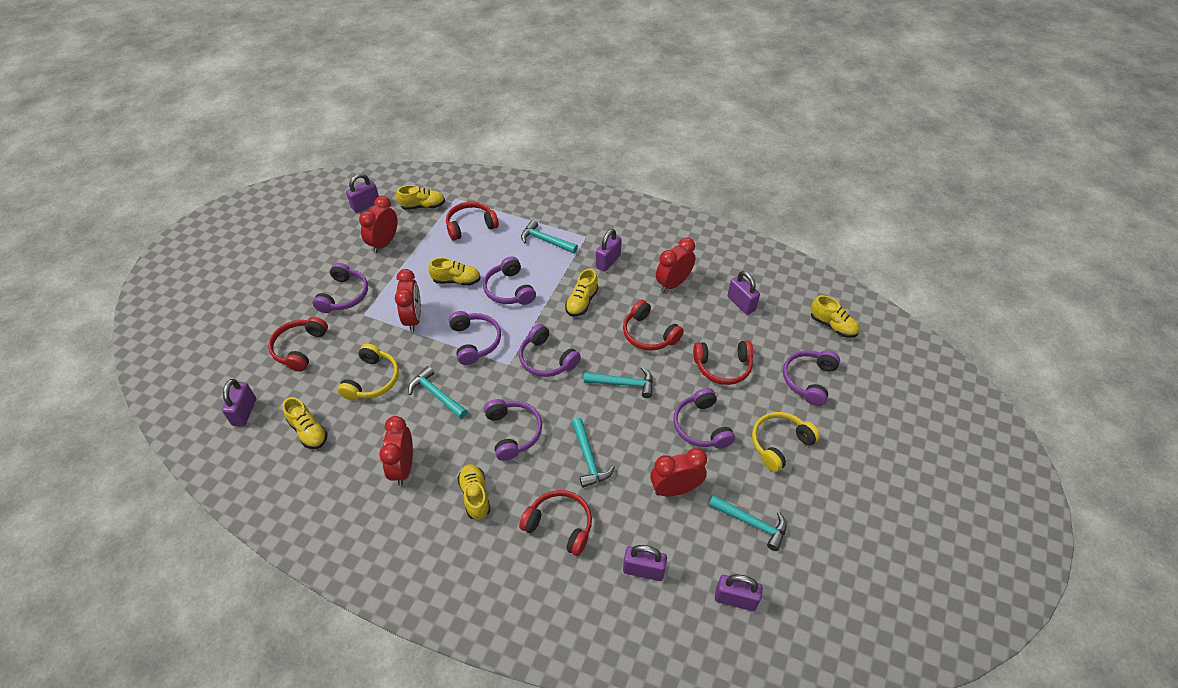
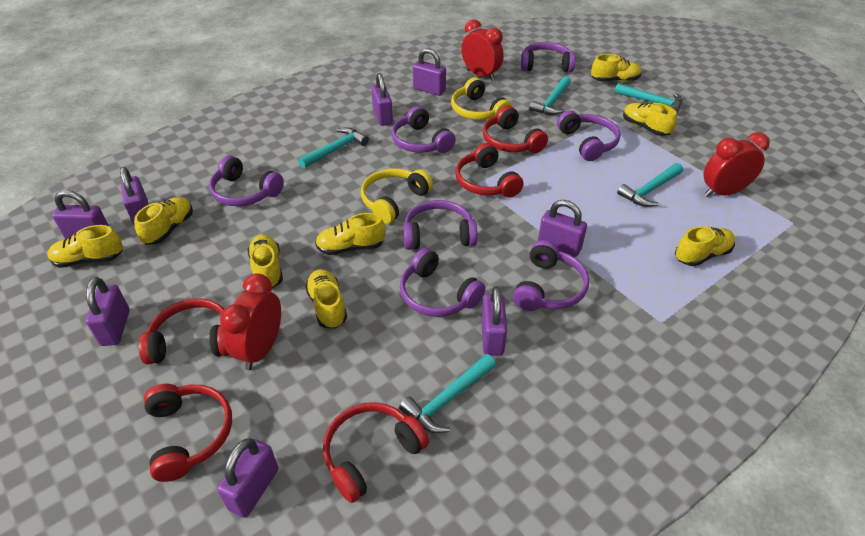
purple padlock: [222,379,256,427] [346,173,379,213] [596,229,622,272] [623,545,667,581] [715,575,763,611] [728,271,760,315] = 6 -> [52,190,109,239] [86,277,130,346] [120,167,149,226] [217,438,278,518] [371,73,393,126] [413,48,446,96] [481,286,507,356] [538,200,587,257] = 8
red clock: [359,196,398,253] [379,416,413,486] [395,269,421,332] [650,448,707,496] [656,238,695,292] = 5 -> [220,273,281,370] [461,19,504,81] [703,132,770,197] = 3
yellow shoe: [282,397,328,449] [396,185,445,210] [428,257,481,286] [457,464,491,520] [565,269,598,316] [810,295,859,338] = 6 -> [48,225,123,268] [134,197,193,245] [248,234,283,288] [305,269,347,328] [315,213,386,255] [591,54,641,82] [623,103,677,136] [675,226,735,266] = 8

